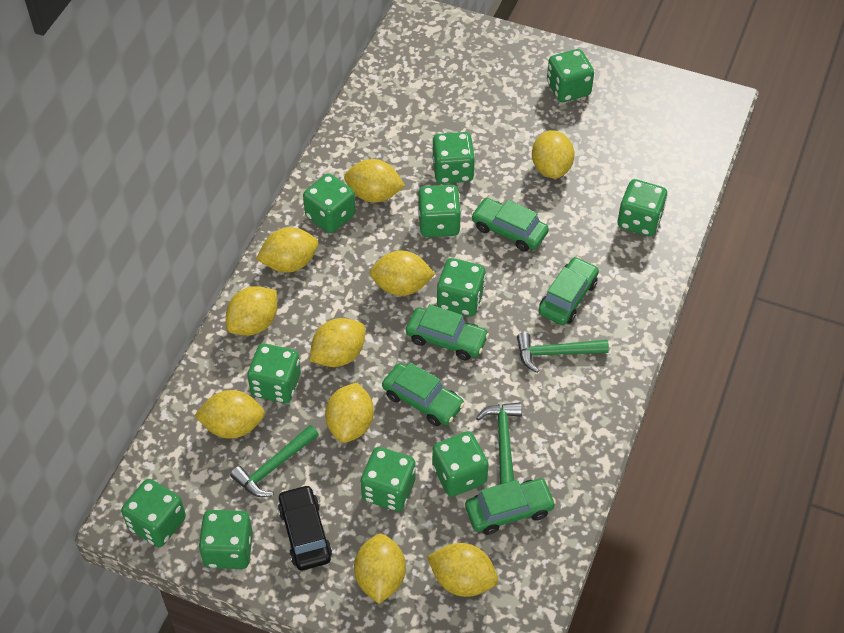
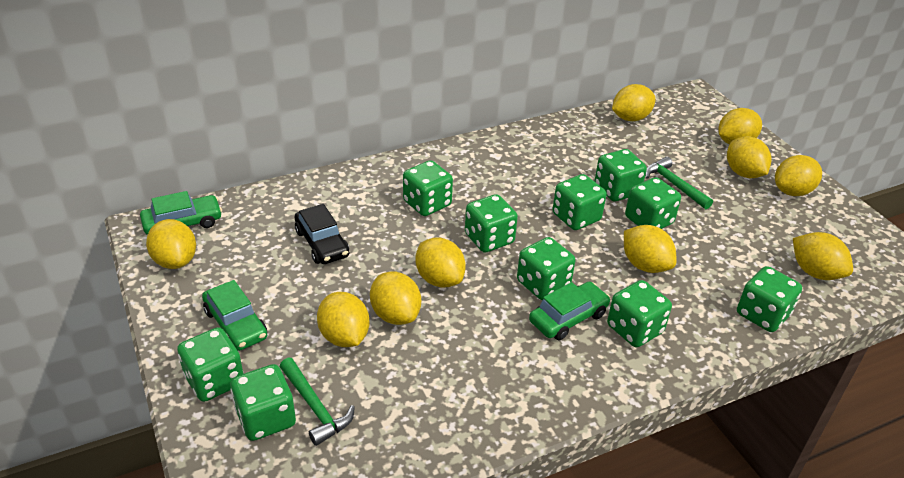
green car: [382,362,465,426] [406,304,489,360] [465,478,556,535] [471,198,549,252] [539,257,599,325] = 5 -> [140,191,222,235] [202,280,267,351] [529,281,611,340] = 3
green dice: [121,479,186,547] [199,510,253,569] [247,343,301,403] [303,173,356,233] [361,447,416,511] [418,185,461,237] [432,431,488,497] [433,132,475,184] [437,258,486,316] [547,49,594,102] [618,179,667,237] = 11 -> [177,327,244,402] [231,364,296,441] [403,160,453,216] [465,194,518,253] [517,237,576,300] [553,174,606,230] [594,149,647,201] [607,280,672,347] [625,177,681,229] [737,266,802,332] = 10
green hammer: [230,425,319,497] [476,402,522,484] [517,332,609,373] = 3 -> [280,358,355,446] [645,157,713,209] = 2

